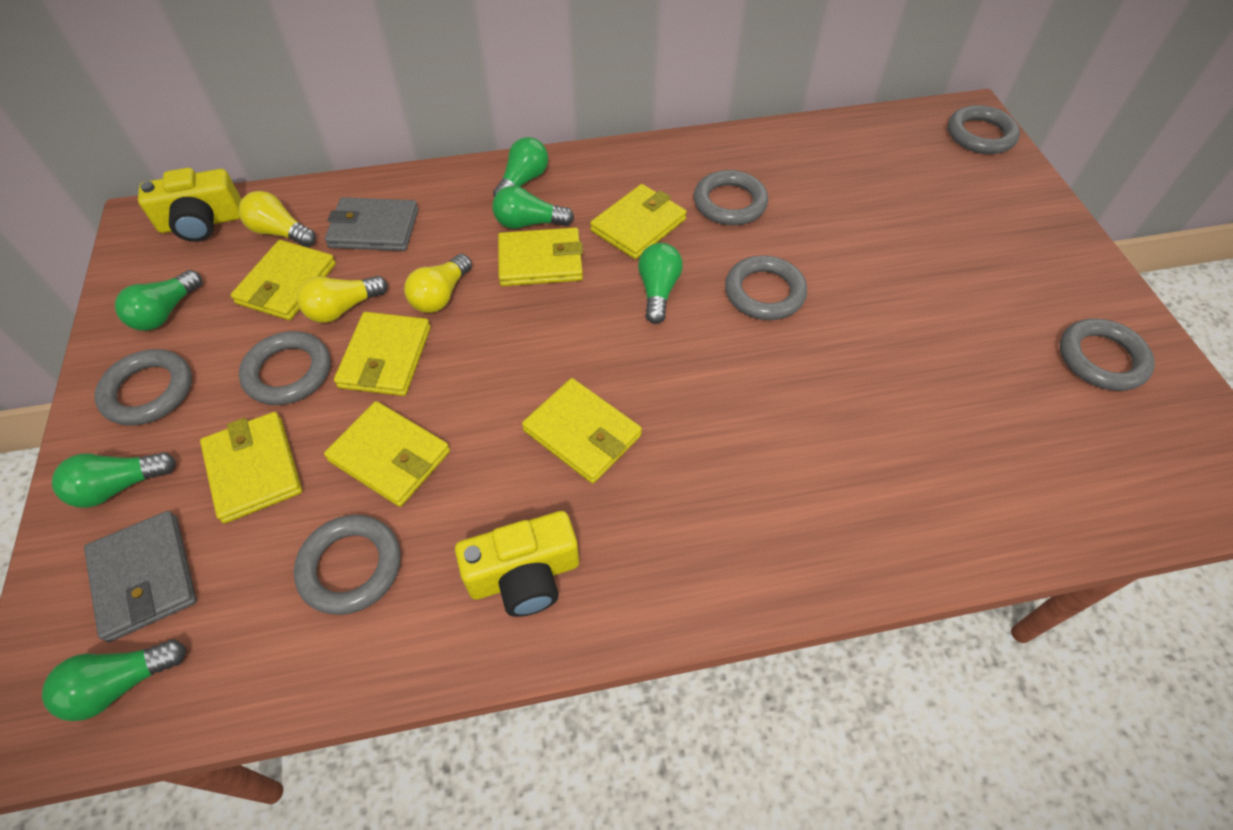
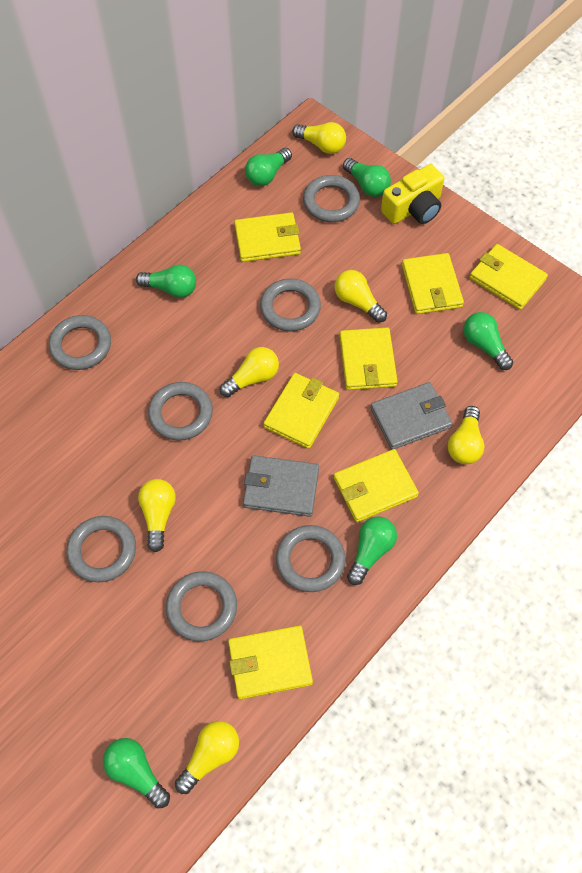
yellow camera: [138,168,242,242] [455,511,579,617] = 2 -> [381,164,444,224] = 1
yellow light bulb: [239,191,316,247] [297,276,388,323] [404,254,472,313] = 3 -> [138,479,176,552] [175,721,239,794] [220,347,279,397] [292,122,346,154] [335,270,387,323] [448,406,484,464] = 6

